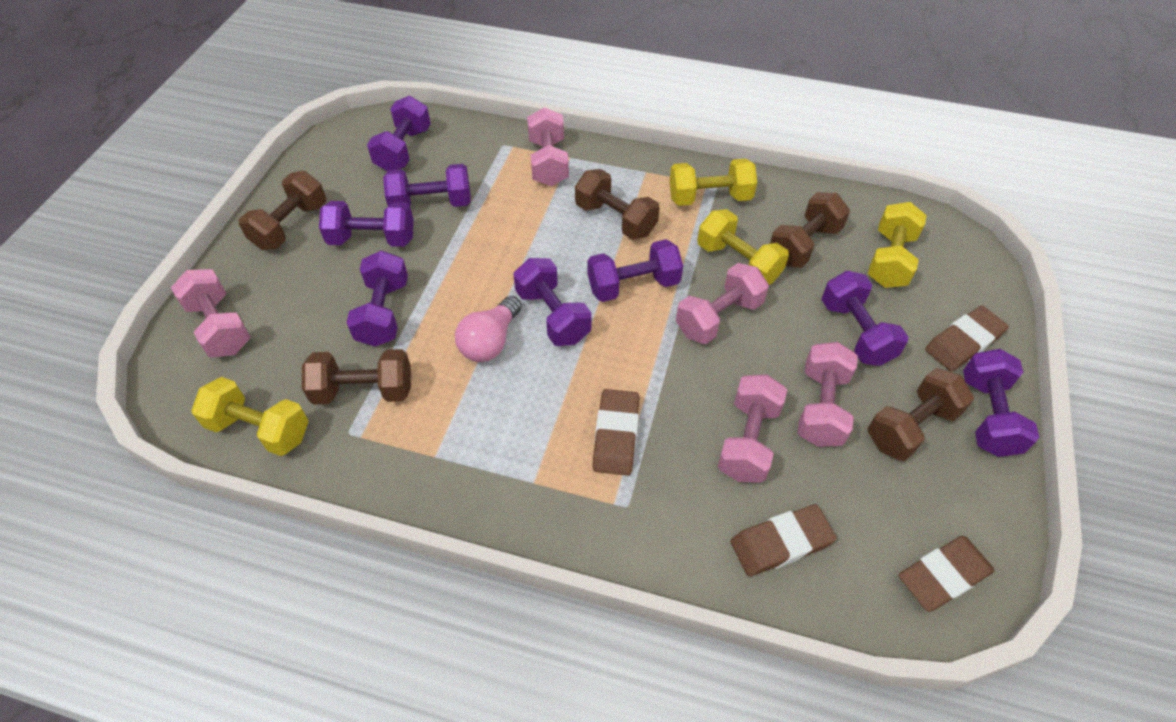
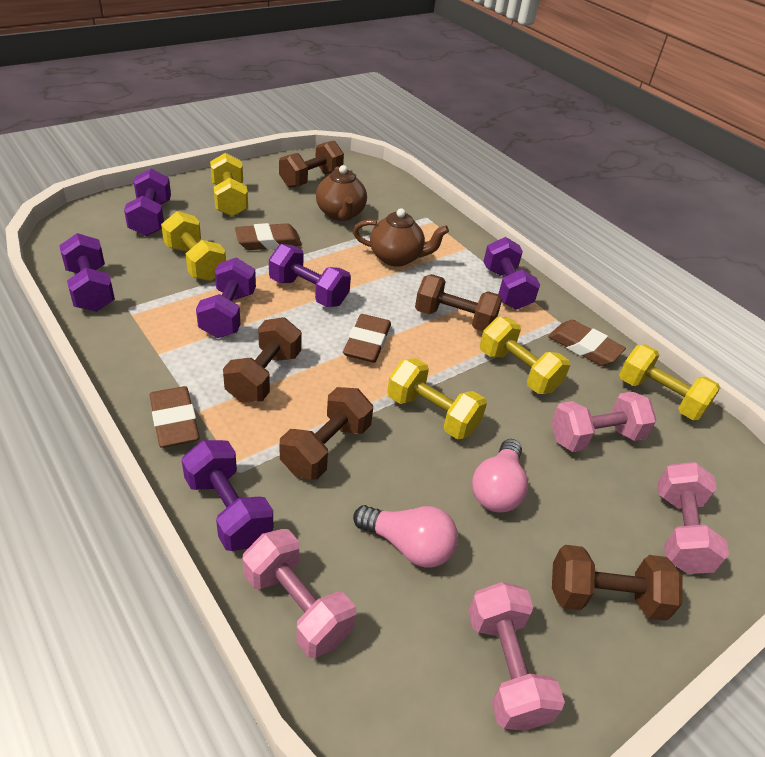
brown teapot: none = 0 -> [316,165,367,221] [353,208,449,267] = 2
pink dumbbell: [171,269,251,357] [527,107,569,186] [676,263,769,344] [718,374,787,483] [798,342,858,447] = 5 -> [242,529,356,658] [468,582,565,731] [551,391,657,452] [657,462,729,574] = 4
pink light bulb: [455,296,522,362] = 1 -> [353,505,458,568] [472,439,528,512] = 2
purple dumbbell: [319,201,414,247] [346,250,408,347] [367,96,431,172] [383,164,471,207] [513,258,592,346] [588,239,683,302] [821,271,908,366] [963,349,1039,457] = 8 -> [59,233,115,312] [124,169,171,236] [182,440,273,551] [196,258,256,338] [269,244,351,307] [483,237,540,310] = 6
yellow dumbbell: [191,377,309,456] [669,159,757,206] [697,209,789,285] [868,202,927,288] = 4 -> [161,211,226,281] [210,153,248,217] [387,358,487,439] [480,317,570,394] [619,344,720,420] = 5

